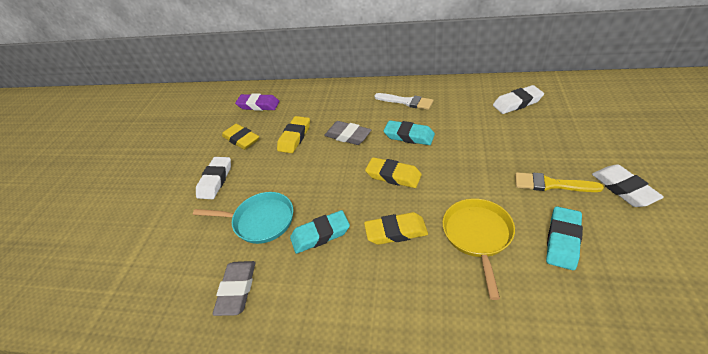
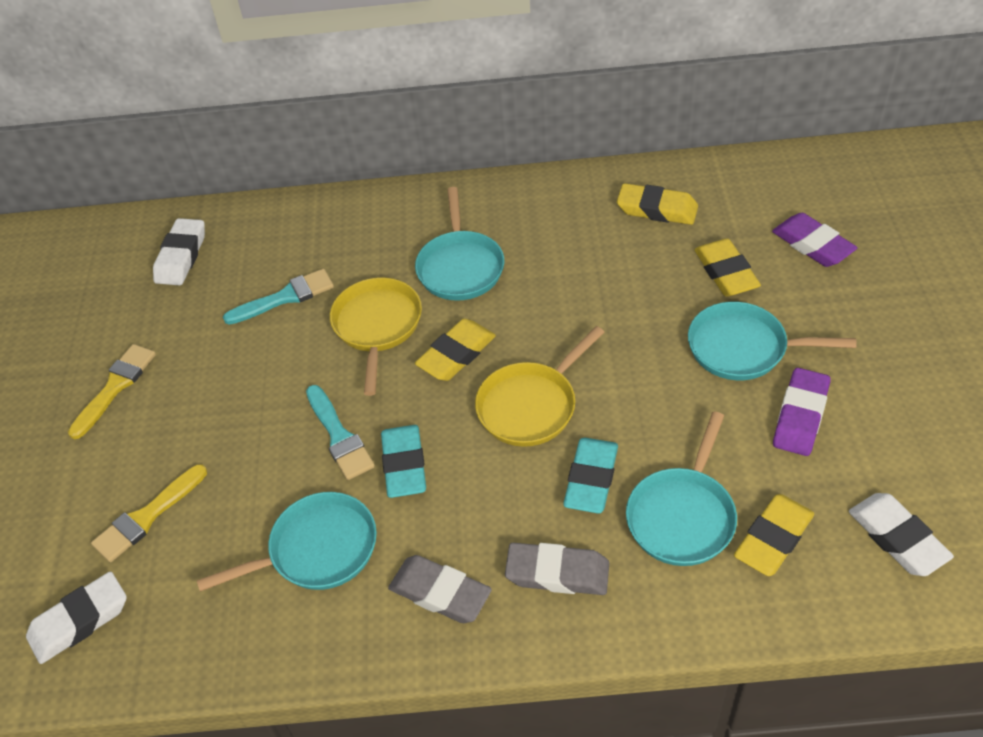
purple eraser: [235,93,280,111] = 1 -> [772,213,858,267] [773,368,831,456] = 2
turquoise brush: none = 0 -> [223,269,334,325] [306,385,375,480] = 2
turquoise eraser: [290,210,350,254] [384,121,435,145] [546,206,583,270] = 3 -> [381,425,426,498] [563,438,618,514] = 2
turquoise pan: [193,192,293,244] = 1 -> [197,492,377,591] [415,187,504,301] [626,411,737,566] [688,302,856,380] = 4
white brush: [374,93,433,110] = 1 -> none = 0
yellow brush: [515,172,604,192] = 1 -> [68,344,156,439] [91,464,207,562] = 2
yellow pan: [442,198,515,300] = 1 -> [330,278,422,396] [475,326,604,447] = 2

